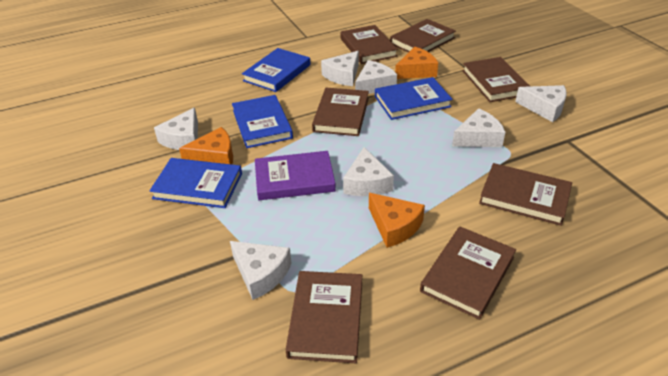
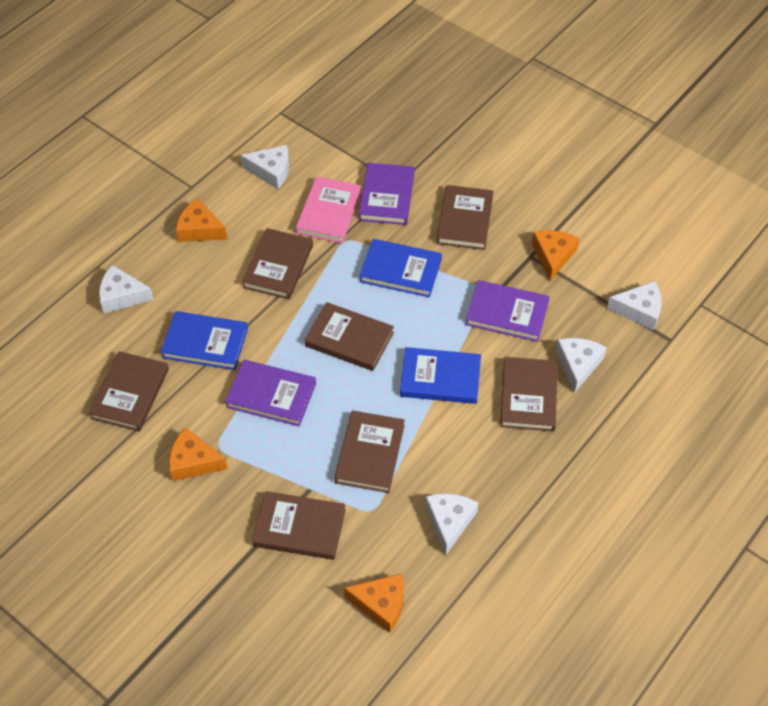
blue book: [150,158,242,208] [232,95,293,148] [242,48,311,92] [375,77,453,120] = 4 -> [161,311,248,370] [359,239,442,297] [400,347,481,404] = 3
orange cheese: [179,127,233,164] [369,193,425,248] [395,47,438,79] = 3 -> [169,427,227,481] [176,198,227,242] [344,573,404,633] [532,230,580,281] = 4
pink book: none = 0 -> [296,176,362,243] = 1
purple book: [255,151,336,200] = 1 -> [225,360,316,426] [359,163,414,225] [465,280,550,342] = 3
white cheese: [154,108,198,150] [230,241,292,300] [321,51,359,86] [343,147,394,196] [355,60,397,94] [452,108,505,147] [515,85,567,122] = 7 -> [99,265,154,313] [241,145,289,189] [425,493,478,555] [556,338,607,393] [607,281,662,330] = 5

